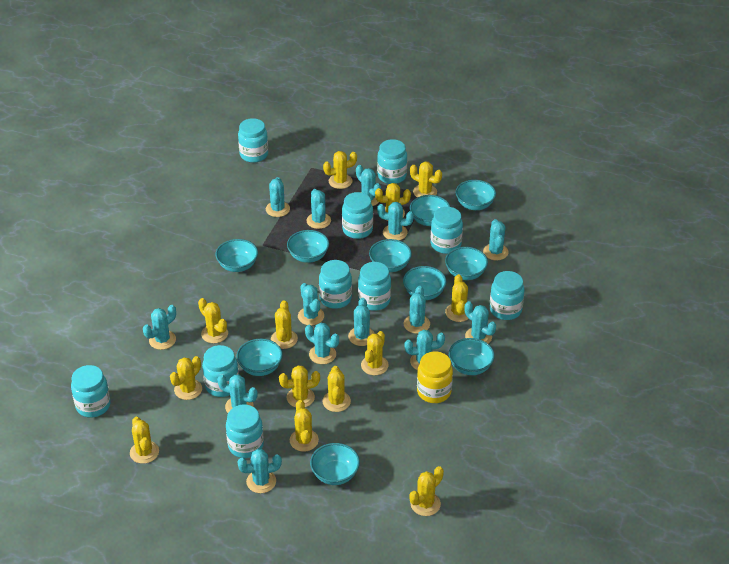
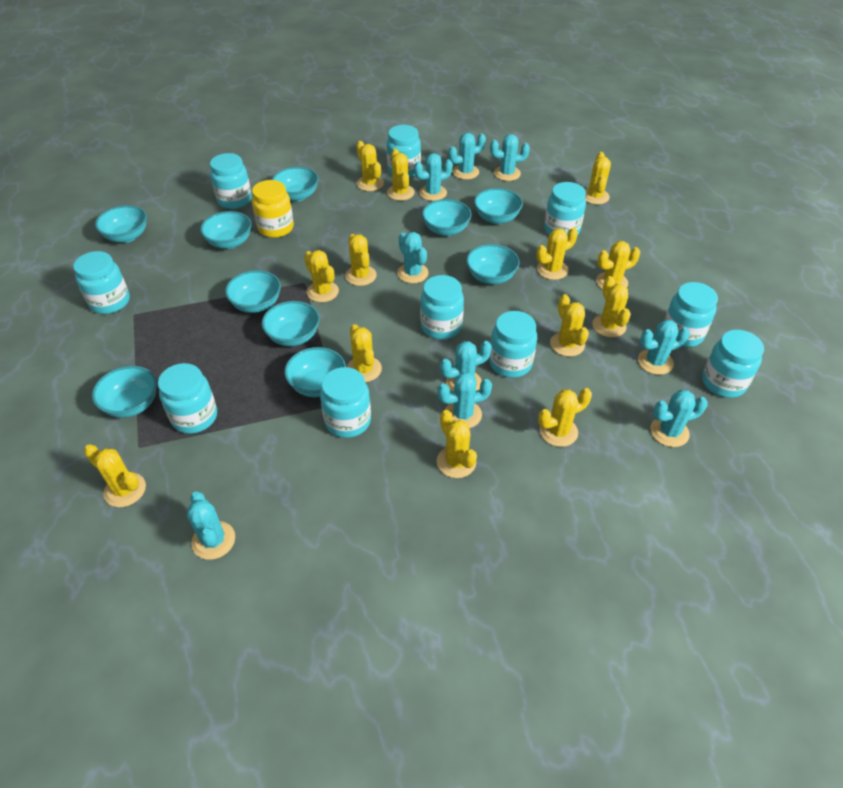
turquoise cactus: [143,305,176,350] [217,375,258,413] [237,449,282,493] [266,177,290,217] [298,283,324,325] [305,323,339,364] [306,189,331,229] [348,298,375,346] [356,165,381,206] [377,202,414,240] [404,286,430,334] [404,330,445,370] [464,301,496,344] [483,219,509,260] = 14 -> [187,492,235,560] [397,232,429,283] [414,153,453,201] [437,372,492,428] [440,341,492,392] [448,133,486,180] [490,134,530,181] [638,320,690,375] [650,390,708,447] = 9

